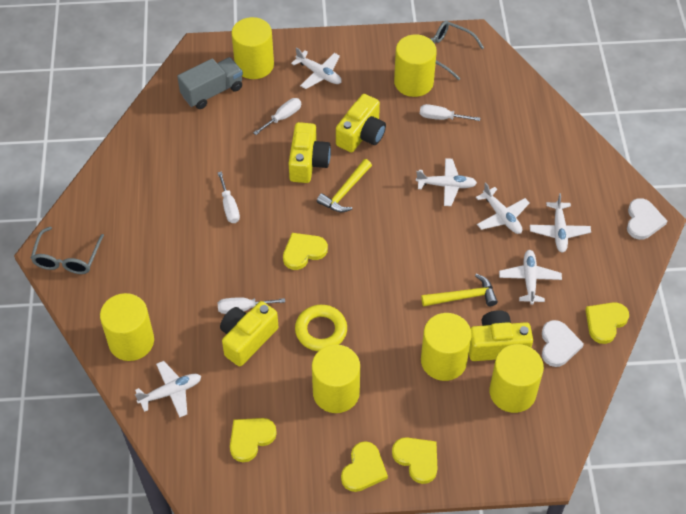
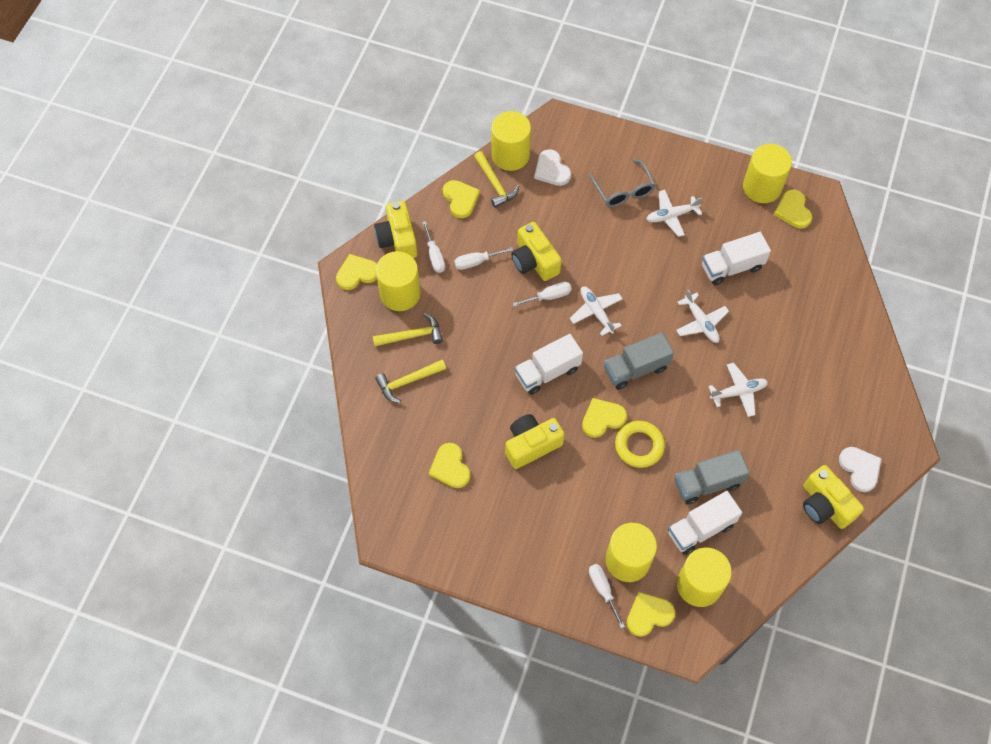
grey glasses: [31,226,104,274] [430,21,484,80] = 2 -> [589,159,655,207] = 1
grey truck: [177,57,243,109] = 1 -> [604,332,674,390] [675,450,750,505] = 2
white plane: [135,361,201,417] [291,47,342,89] [416,158,477,206] [476,182,530,234] [499,250,562,305] [530,193,591,253] = 6 -> [570,286,623,336] [646,190,702,237] [676,289,729,343] [708,363,768,417] = 4
white truck: none = 0 -> [515,334,583,395] [668,491,742,555] [702,232,771,285] = 3
yellow cylinder: [100,293,154,361] [231,17,274,79] [312,345,360,413] [394,35,437,97] [421,313,472,381] [489,344,544,413] = 6 -> [376,251,421,311] [491,111,531,171] [606,523,657,582] [677,547,732,607] [743,144,792,203] = 5
yellow hammer: [317,159,372,212] [421,274,498,307] = 2 -> [373,313,443,346] [375,360,446,403] [474,151,519,208] = 3
yellow heart: [230,418,277,462] [283,233,328,270] [341,441,388,492] [392,437,437,484] [585,302,629,344] = 5 -> [336,254,377,290] [429,443,470,488] [443,180,480,218] [582,398,627,438] [627,592,675,637] [774,189,812,229] = 6

